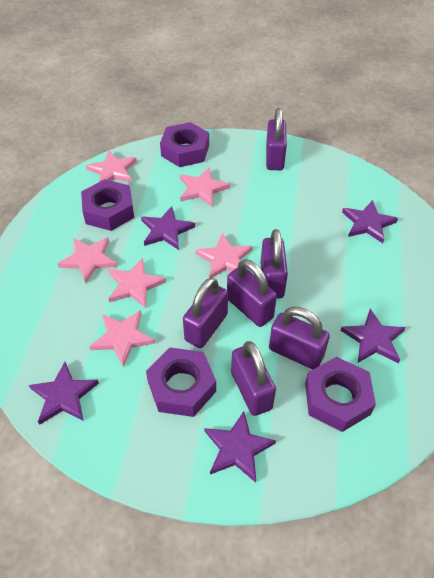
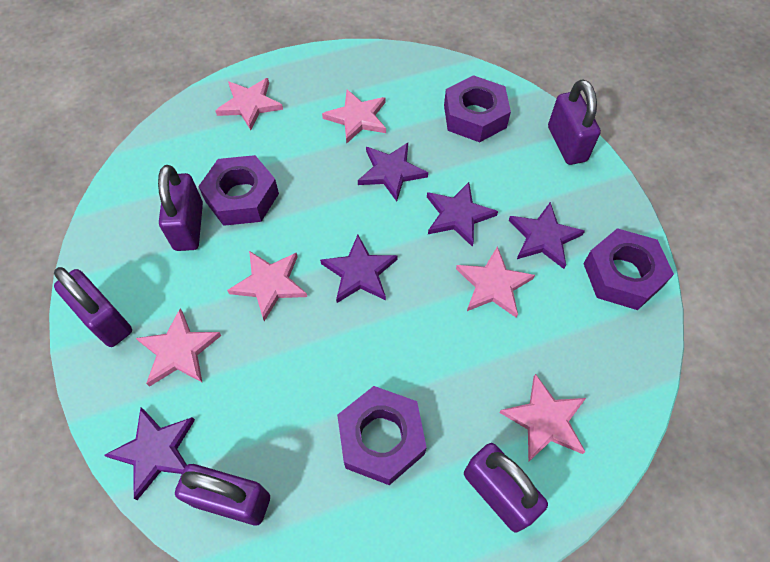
purple padlock: [183,278,228,348] [227,259,277,327] [231,341,276,416] [260,229,288,299] [266,108,287,170] [269,307,330,369] = 6 -> [54,267,132,347] [158,165,203,251] [175,464,270,525] [464,443,548,533] [548,80,601,165] = 5

